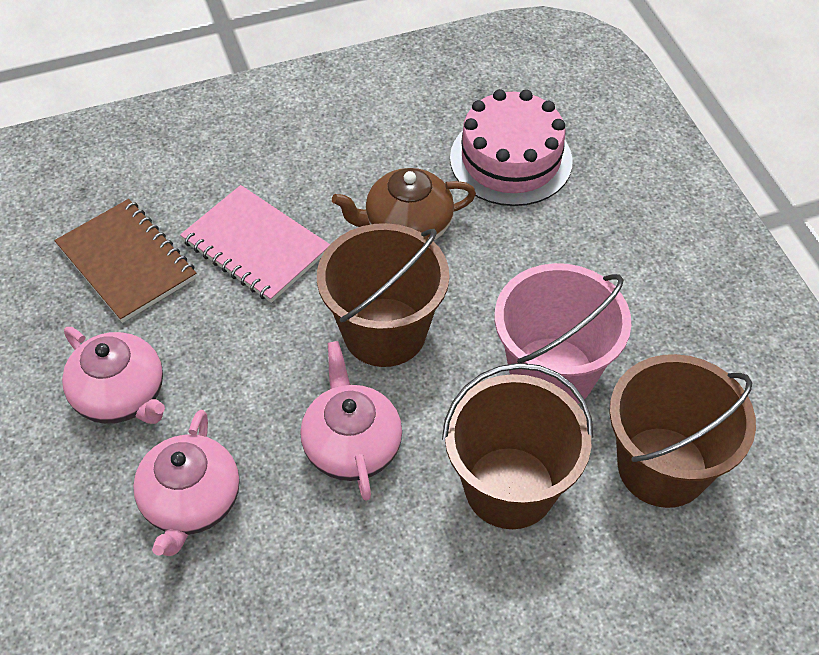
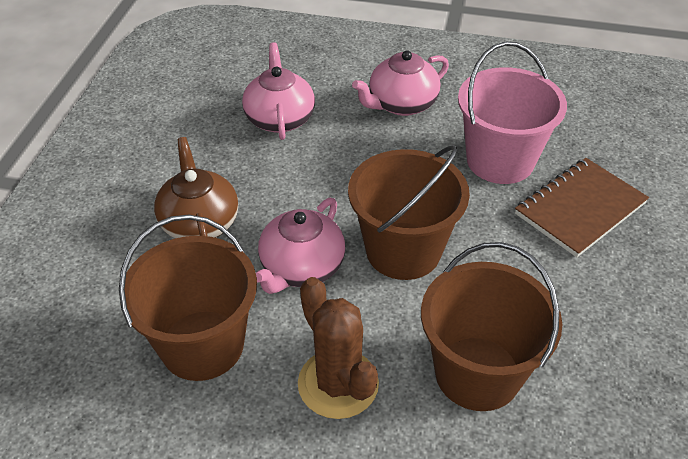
brown cactus: none = 0 -> [298,277,379,419] = 1
pink cake: [450,89,573,206] = 1 -> none = 0
pink notebook: [180,185,330,303] = 1 -> none = 0

